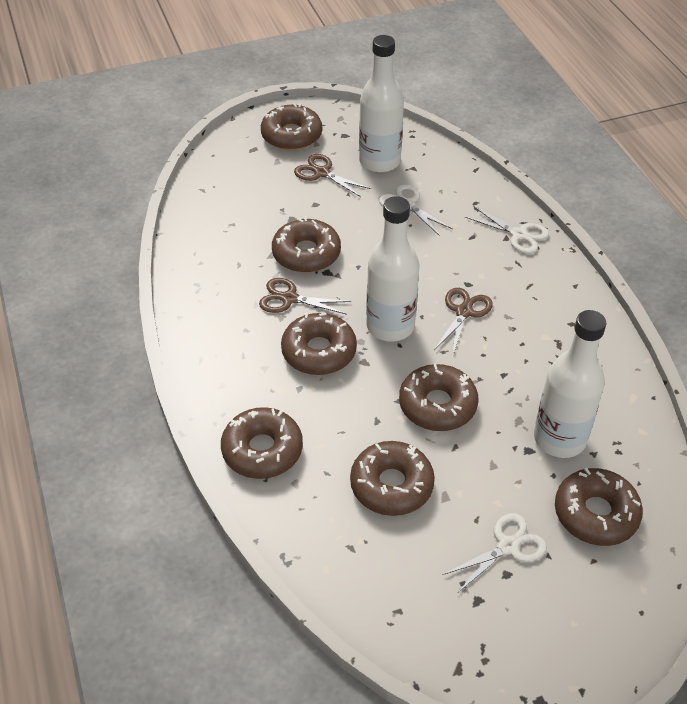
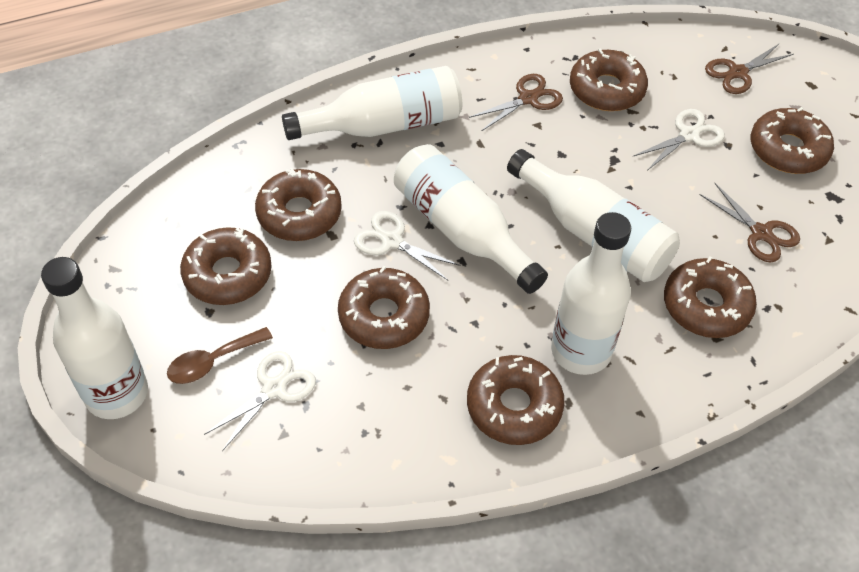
brown spoon: none = 0 -> [167,327,273,384] = 1
white bottle: [359,35,404,173] [366,196,419,342] [534,310,607,458] = 3 -> [41,257,148,419] [282,66,462,140] [394,144,548,294] [507,149,680,282] [551,212,631,375] = 5

